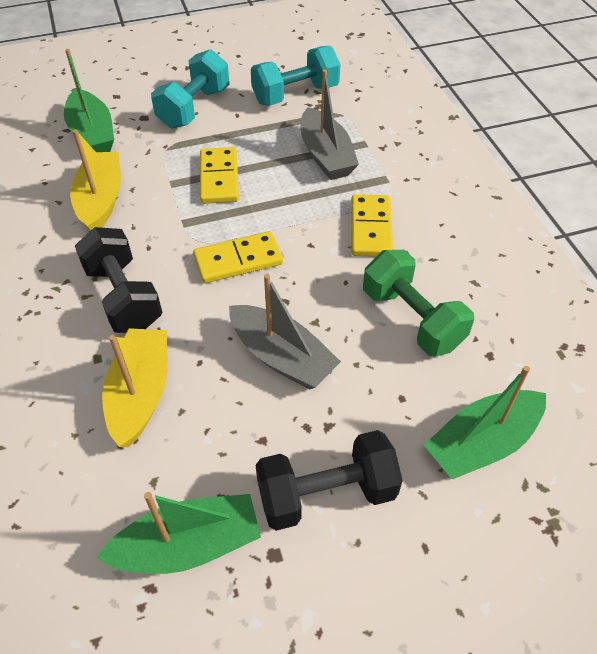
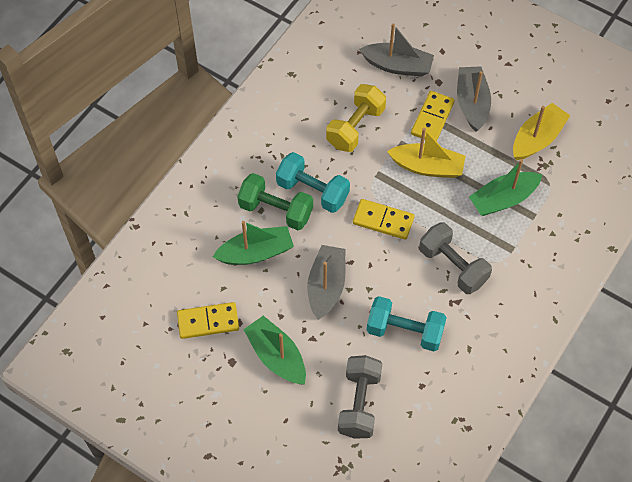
black dumbbell: [75,227,163,333] [256,430,403,531] = 2 -> none = 0
grey boat: [229,274,341,390] [301,69,359,180] = 2 -> [307,245,345,320] [359,23,434,77] [457,66,491,132] = 3
grey dumbbell: none = 0 -> [338,355,382,439] [419,222,492,294] = 2
yellow dumbbell: none = 0 -> [326,84,386,152] = 1

